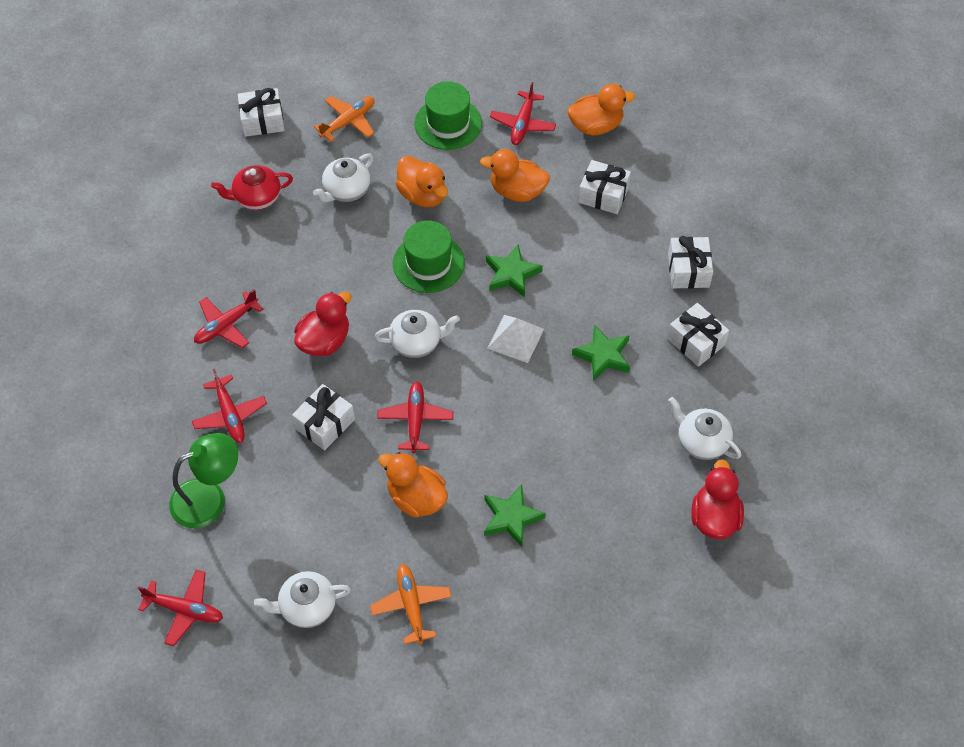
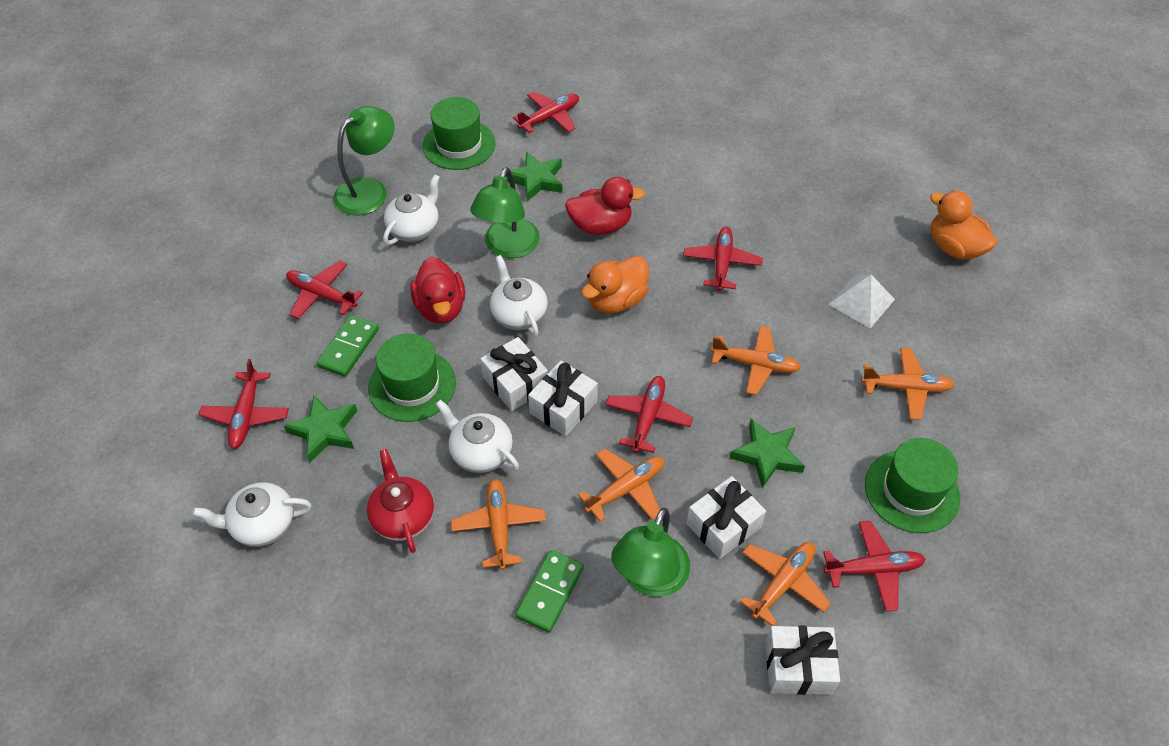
green domino: none = 0 -> [317,315,379,377] [515,550,584,633] = 2
green hat: [393,220,465,293] [414,81,482,150] = 2 -> [368,333,456,422] [423,97,495,170] [865,438,960,533] = 3
green lamp: [169,433,238,528] = 1 -> [333,106,395,216] [470,167,540,258] [611,508,690,597] = 3
orange duck: [378,452,448,518] [395,156,448,207] [480,149,550,202] [567,84,635,135] = 4 -> [581,256,649,313] [930,191,997,260] = 2
orange plane: [314,96,375,142] [370,564,452,645] = 2 -> [451,479,546,570] [578,448,664,522] [711,326,801,395] [740,542,831,626] [861,348,955,420] = 5
red plane: [138,570,223,646] [192,369,267,443] [194,289,263,348] [377,382,453,453] [490,82,556,145] = 5 -> [199,359,289,449] [286,261,363,319] [513,91,579,133] [605,376,693,453] [683,227,763,291] [823,521,926,612] = 6
white gift: [238,88,285,137] [292,384,355,450] [578,160,631,214] [667,303,729,367] [668,236,713,289] = 5 -> [480,337,548,411] [528,361,598,436] [686,476,766,559] [766,626,840,695] = 4

